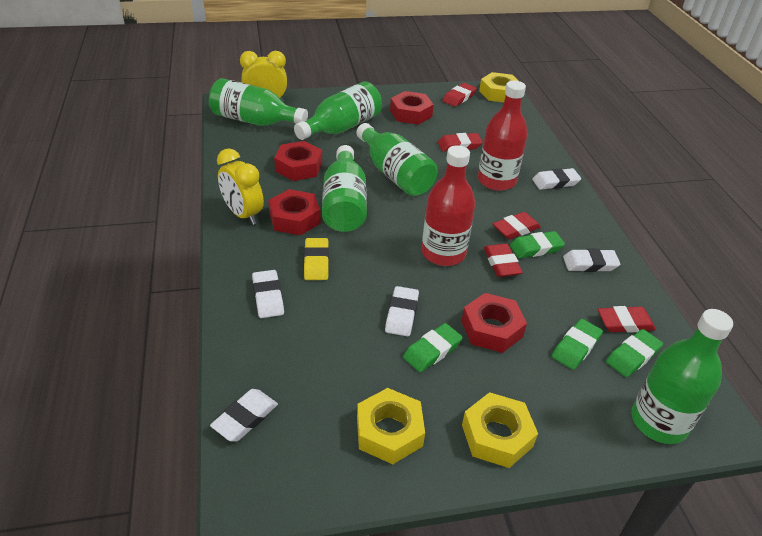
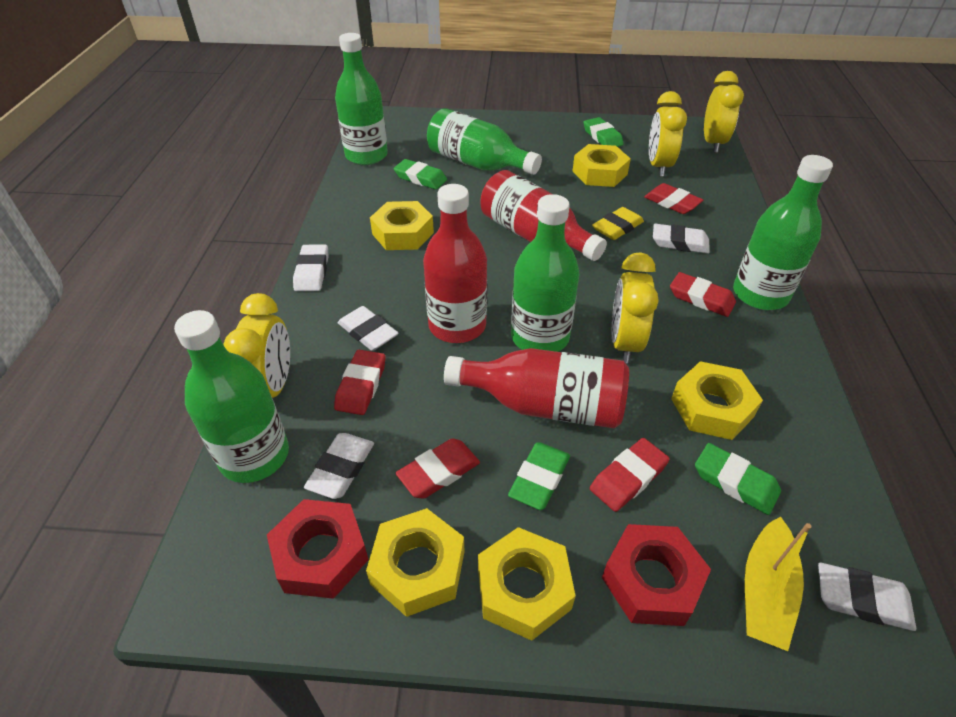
red bottle: [422,145,475,266] [478,81,528,191] = 2 -> [423,184,487,343] [444,348,629,428] [481,170,607,261] = 3
red nut: [268,189,321,235] [274,141,322,181] [390,91,434,125] [462,293,527,353] = 4 -> [267,499,369,599] [602,524,711,626] = 2
yellow boat: none = 0 -> [745,517,811,651] = 1
yellow clock: [217,148,264,225] [240,51,287,102] = 2 -> [223,293,290,398] [612,252,658,363] [649,91,687,177] [704,71,744,153] = 4
yellow nut: [357,388,425,464] [462,392,538,468] [479,72,519,102] = 3 -> [366,508,465,617] [370,201,434,250] [478,527,576,641] [573,144,631,187] [671,361,763,440] = 5

